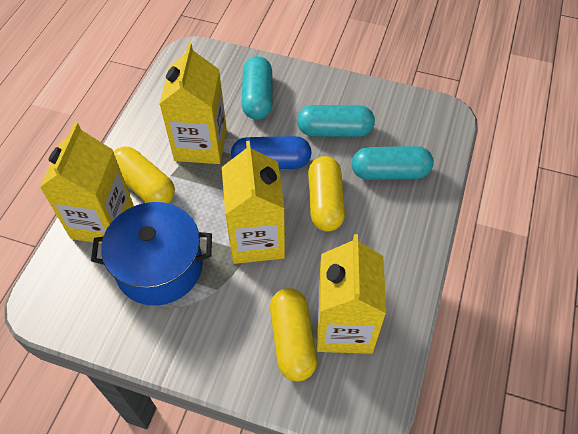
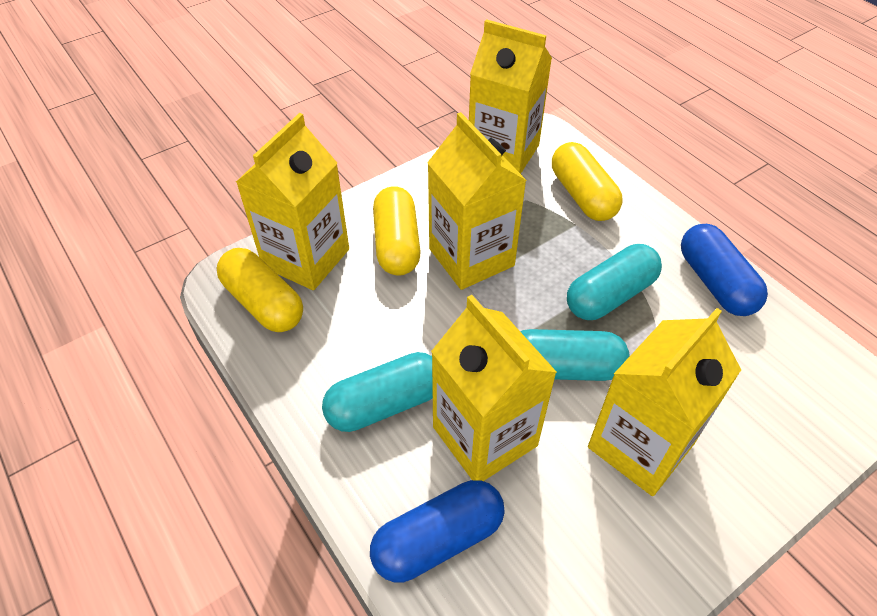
blue capsule: [231,136,312,169] = 1 -> [370,480,504,582] [681,224,768,316] = 2
blue pot: [91,202,212,306] = 1 -> none = 0
yellow carton: [40,122,133,244] [159,42,227,164] [222,141,285,264] [317,234,386,354] = 4 -> [236,113,349,290] [427,112,527,290] [431,295,557,481] [469,19,552,174] [588,308,741,496] = 5

